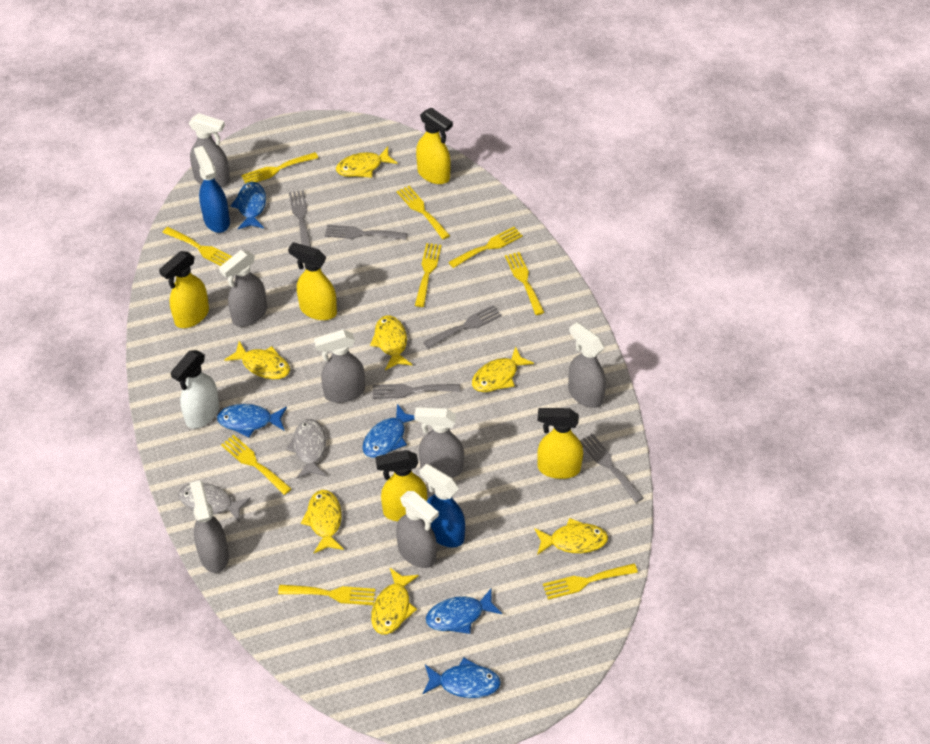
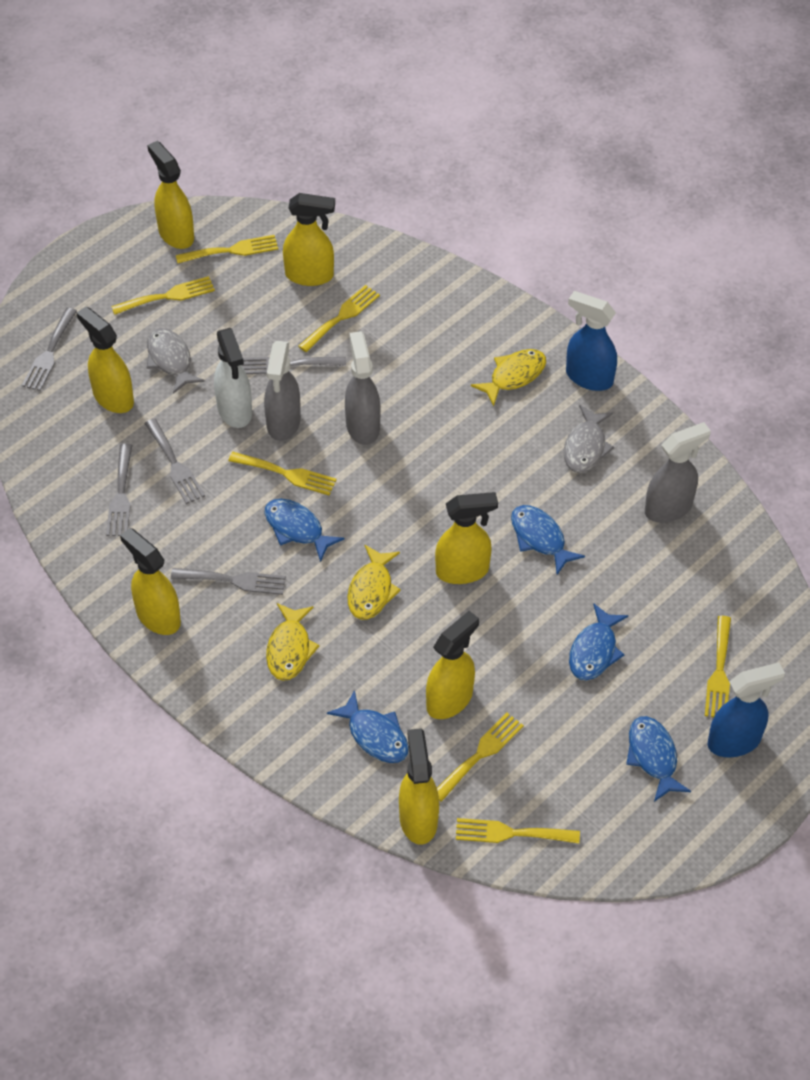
grey spray bottle: [189,113,230,187] [190,480,229,573] [219,250,267,327] [314,329,365,403] [396,491,439,568] [414,407,464,478] [568,322,606,408] = 7 -> [264,341,301,441] [345,331,381,445] [645,422,711,523] = 3
yellow fish: [224,341,290,379] [301,490,344,553] [336,147,398,178] [370,315,412,370] [371,568,419,635] [472,347,534,392] [534,518,608,555] = 7 -> [266,603,320,681] [347,545,401,620] [471,349,546,406] = 3
yellow fork: [162,227,232,266] [221,435,292,495] [241,152,318,184] [278,585,375,605] [397,186,450,239] [415,243,441,307] [448,227,523,268] [505,252,545,315] [543,564,638,600] = 9 -> [111,276,215,315] [176,235,278,263] [228,452,337,495] [298,285,380,352] [437,713,524,802] [456,818,580,844] [705,616,731,717] = 7
yellow spray bottle: [159,251,209,328] [288,242,337,320] [375,450,427,521] [416,108,453,184] [537,408,583,479] = 5 -> [77,307,134,413] [120,528,181,635] [147,141,194,249] [283,193,335,286] [399,728,439,845] [426,611,479,719] [435,492,498,584] = 7

